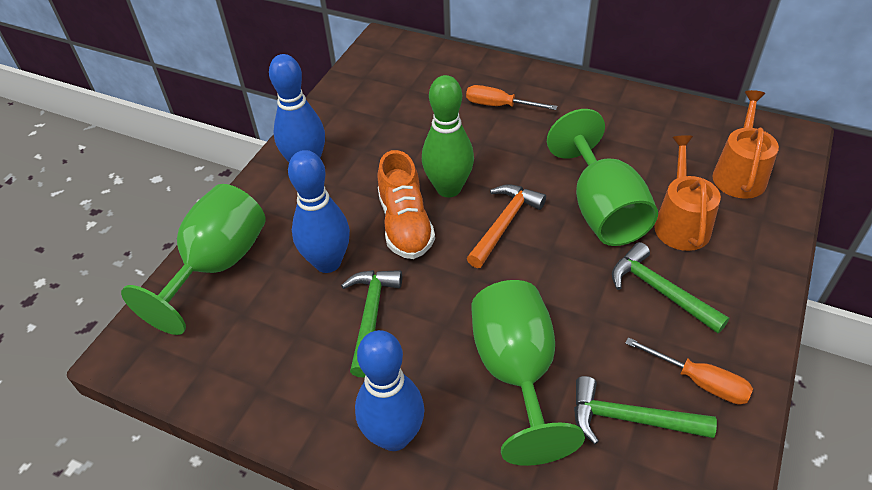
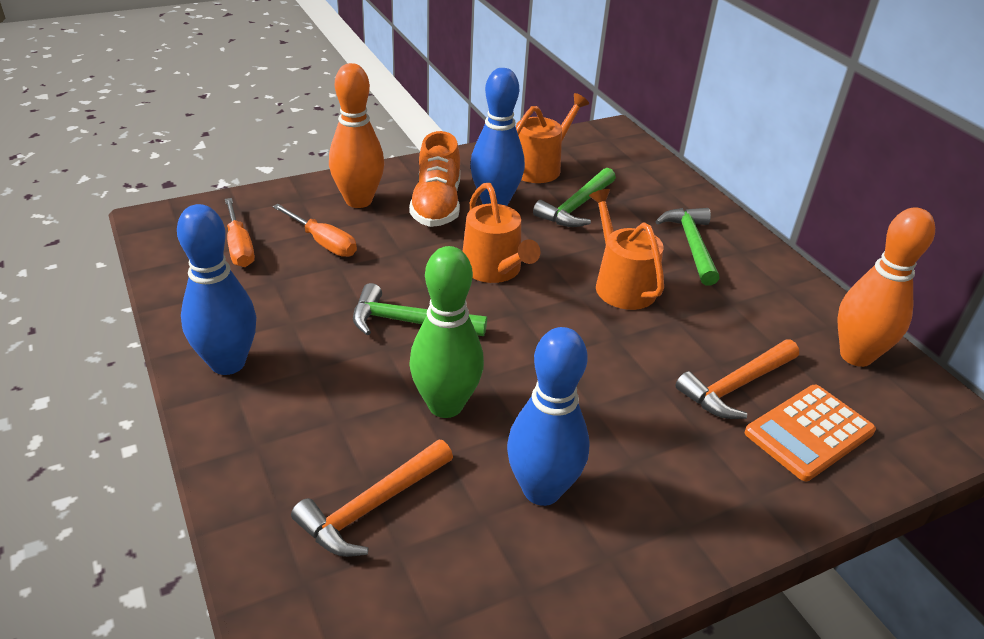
green goblet: [121,184,266,335] [471,280,585,466] [547,109,658,246] = 3 -> none = 0
orange bowling pin: none = 0 -> [329,63,384,208] [837,207,935,367] = 2
orange calculator: none = 0 -> [745,385,876,481] = 1
orange hammer: [467,184,546,268] = 1 -> [291,439,453,557] [675,340,799,419] = 2
orange watering can: [654,135,721,251] [712,90,779,199] = 2 -> [463,183,541,283] [516,93,589,183] [589,189,664,310] = 3

